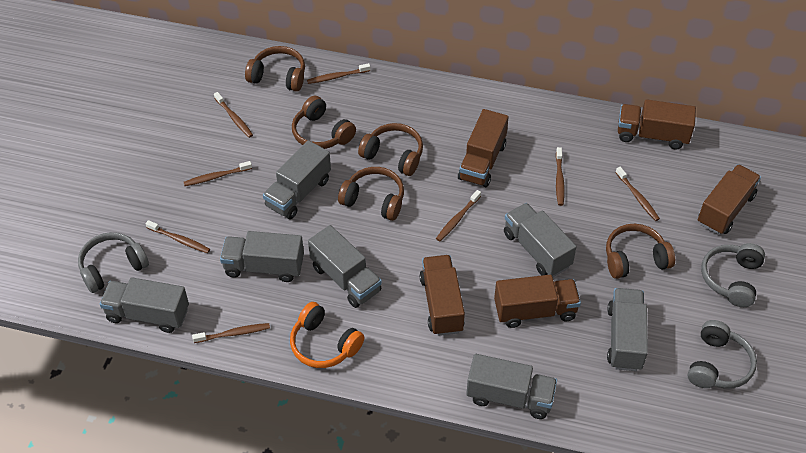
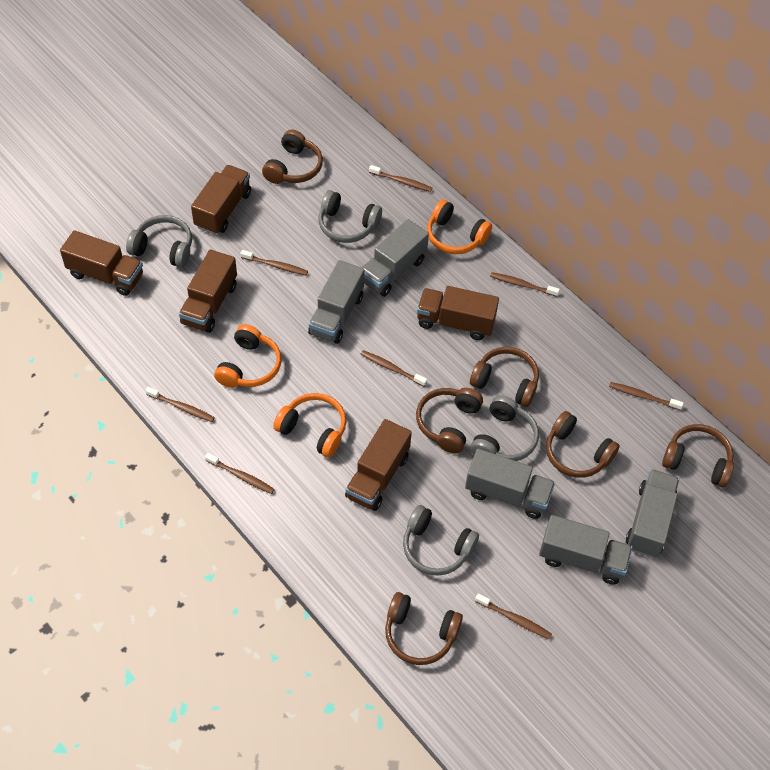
brown headphones: [245,46,305,92] [292,96,356,149] [338,167,404,221] [358,123,423,176] [606,224,675,279] = 5 -> [262,130,323,184] [385,592,463,665] [416,388,483,454] [470,347,539,407] [546,411,620,478] [662,424,734,488] = 6
grey headphones: [78,232,149,293] [688,320,757,388] [701,243,765,307] = 3 -> [126,215,192,268] [319,190,382,243] [403,505,479,576] [470,395,539,461] = 4
grey truck: [100,277,189,333] [220,231,304,282] [263,140,331,219] [308,225,382,308] [466,354,557,419] [504,203,577,277] [607,288,648,371] = 7 -> [308,260,364,344] [362,219,429,297] [465,449,555,519] [539,515,633,585] [626,469,679,557] = 5
orange headphones: [290,302,364,368] = 1 -> [214,324,281,388] [273,393,347,457] [427,199,492,254] = 3

